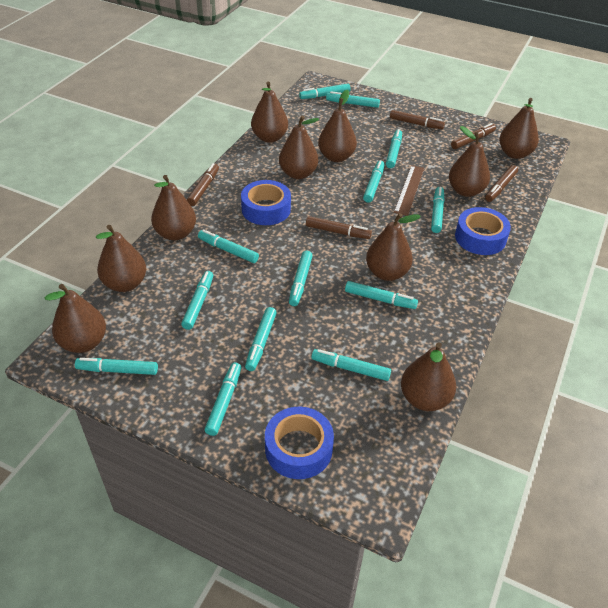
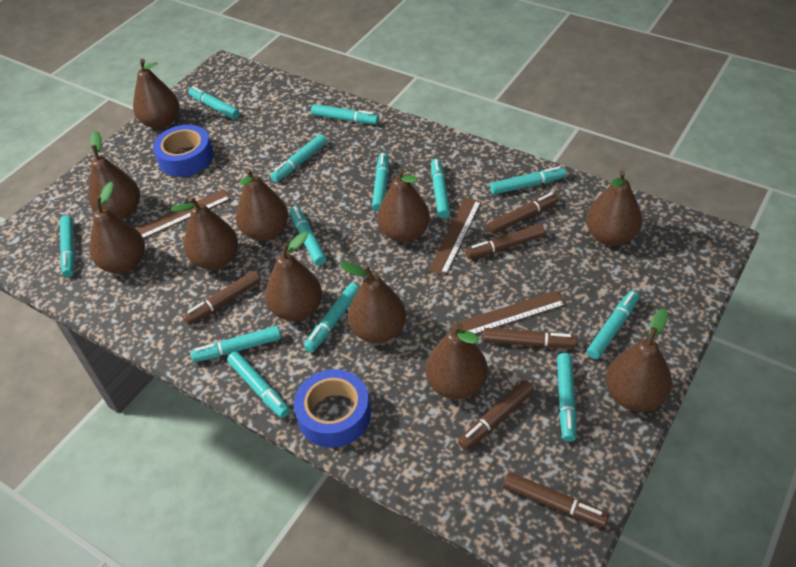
blue tape: [241,180,291,225] [265,407,334,479] [455,207,511,255] = 3 -> [153,125,214,177] [294,369,371,448] = 2
brown marker: [187,163,219,206] [306,216,372,239] [390,110,445,129] [451,123,496,149] [485,165,518,202] = 5 -> [183,271,261,325] [458,380,534,450] [465,224,545,259] [483,328,577,348] [488,192,559,234] [503,472,609,527] = 6
brown pear: [44,284,106,353] [96,225,146,292] [151,175,196,240] [251,82,288,143] [279,116,319,179] [318,90,357,162] [366,213,421,281] [401,342,456,411] [449,126,490,197] [499,98,539,159] = 10 -> [88,131,140,219] [90,182,145,274] [133,59,179,129] [171,197,238,270] [236,168,288,241] [265,232,322,321] [340,262,406,343] [377,168,430,243] [426,323,488,399] [586,170,642,246] [606,308,672,411] = 11
brown ruler: [394,165,425,216] = 1 -> [136,189,231,239] [429,198,481,275] [451,291,566,334] = 3

